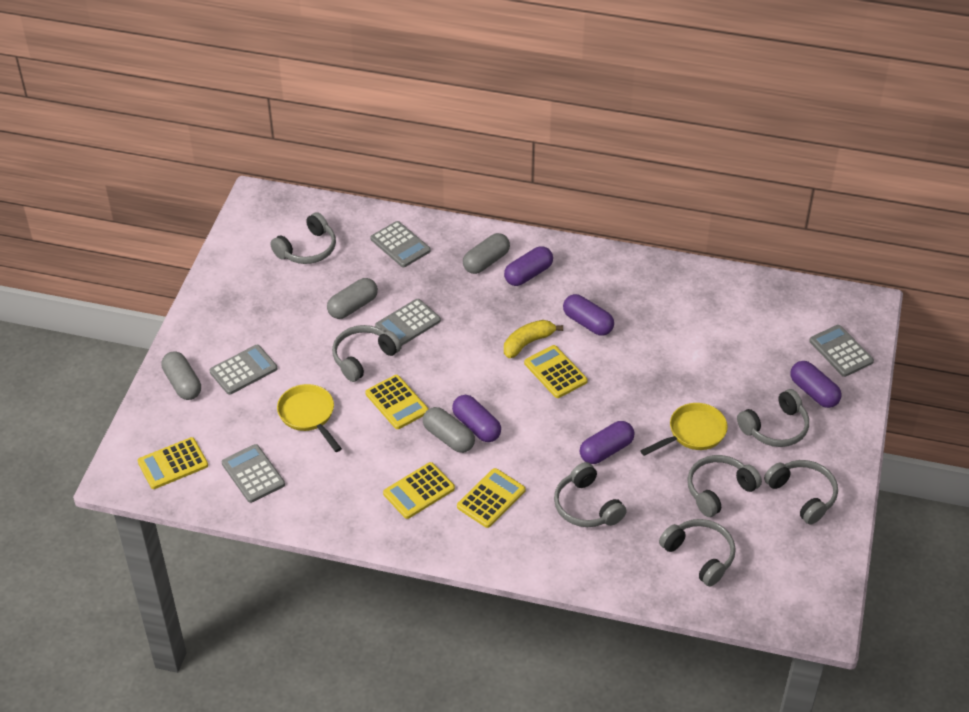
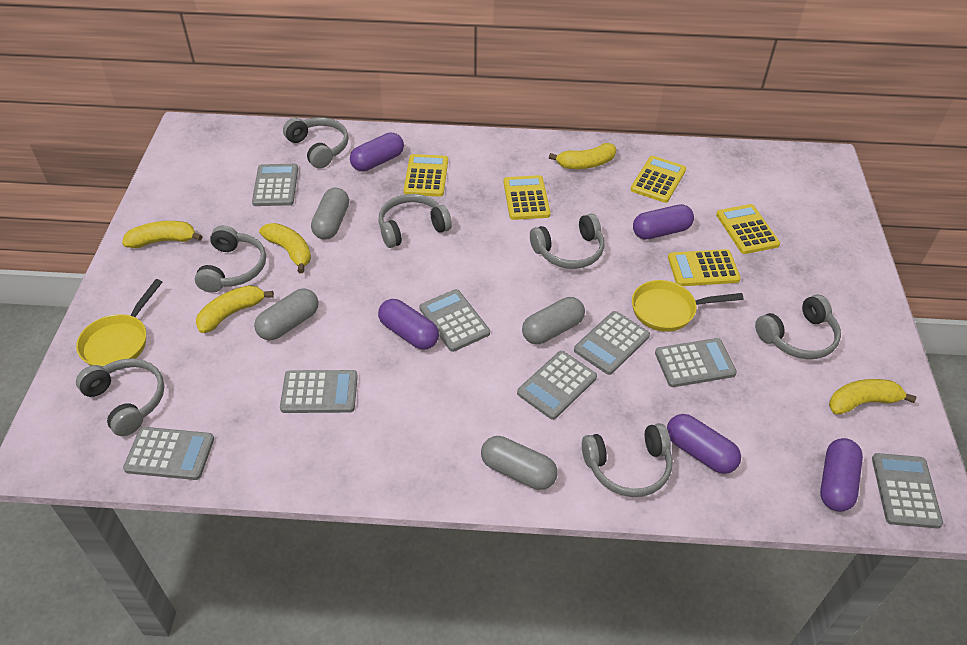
grey calculator: [209,345,278,395] [222,444,285,503] [371,221,431,267] [375,299,441,346] [809,325,874,377] = 5 -> [123,427,214,480] [252,164,298,206] [280,370,358,413] [420,289,490,352] [517,351,597,420] [574,311,650,375] [655,338,737,387] [872,453,943,529] = 8
yellow banana: [504,320,563,358] = 1 -> [122,221,203,248] [196,285,274,333] [259,223,311,273] [549,143,616,169] [829,379,917,414] = 5

